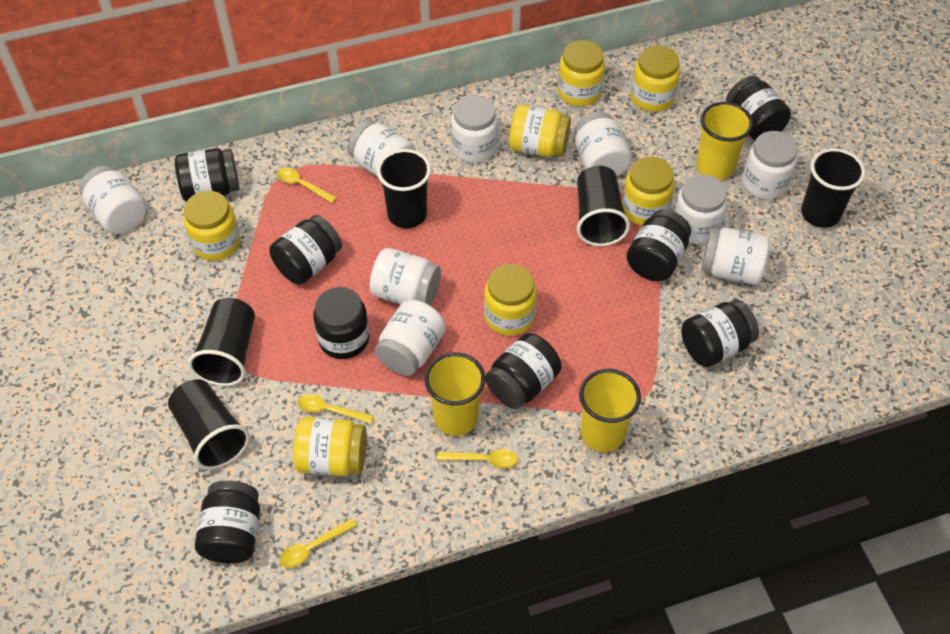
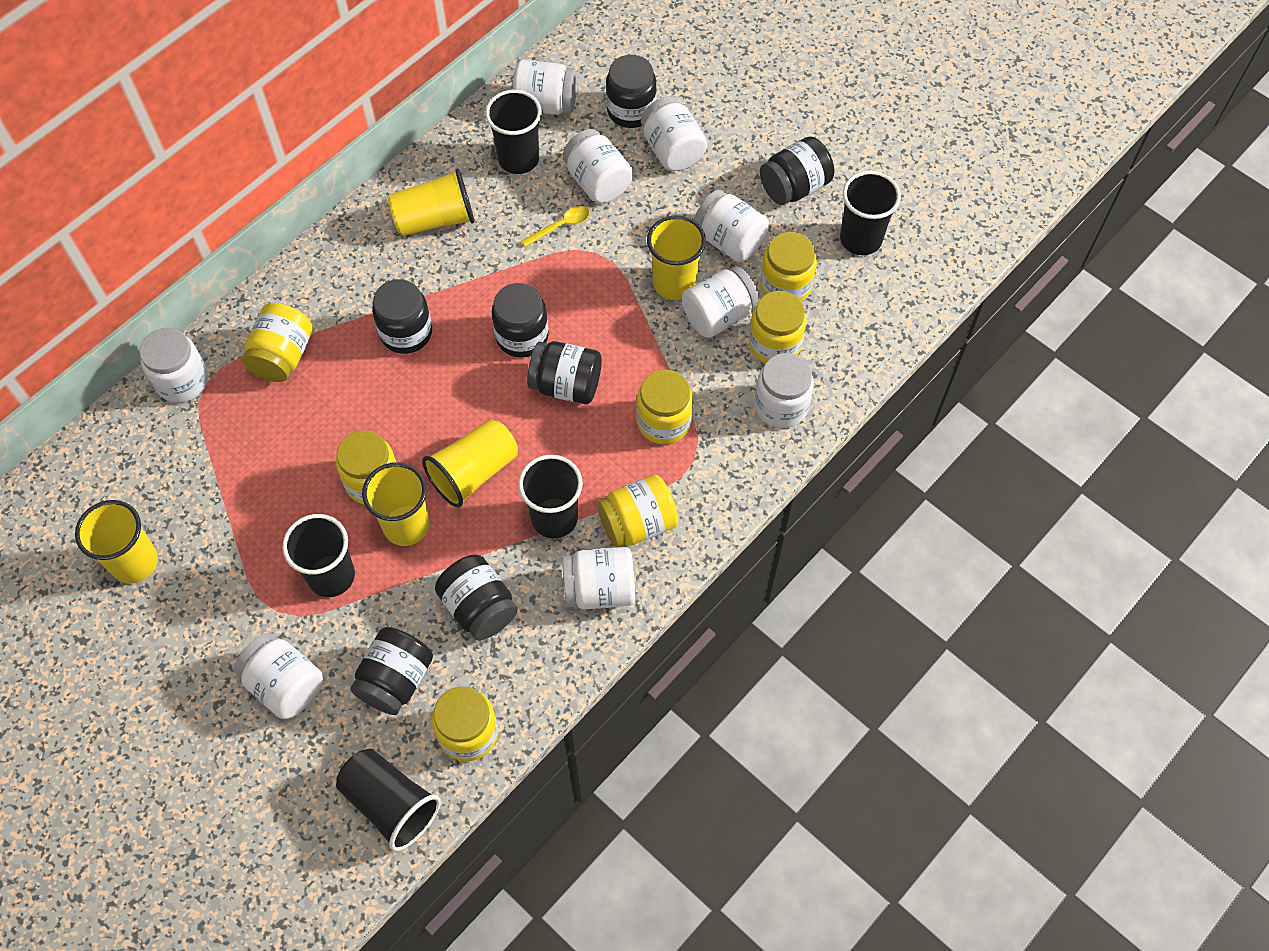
black jar: [175,148,239,202] [195,480,260,564] [269,215,342,285] [313,287,369,359] [485,333,562,409] [626,210,691,281] [681,300,759,367] [726,76,791,141] = 8 -> [350,627,433,715] [372,279,432,354] [435,555,517,641] [492,283,549,358] [527,341,602,404] [606,55,657,128] [760,136,834,205] = 7
yellow cup: [424,352,486,436] [579,369,641,452] [696,102,753,180] = 3 -> [75,500,158,583] [362,462,430,546] [388,168,474,236] [422,419,518,507] [647,215,706,300] = 5
yellow spoon: [277,168,337,203] [279,518,357,568] [297,394,374,424] [437,449,518,468] = 4 -> [522,206,589,247] = 1

